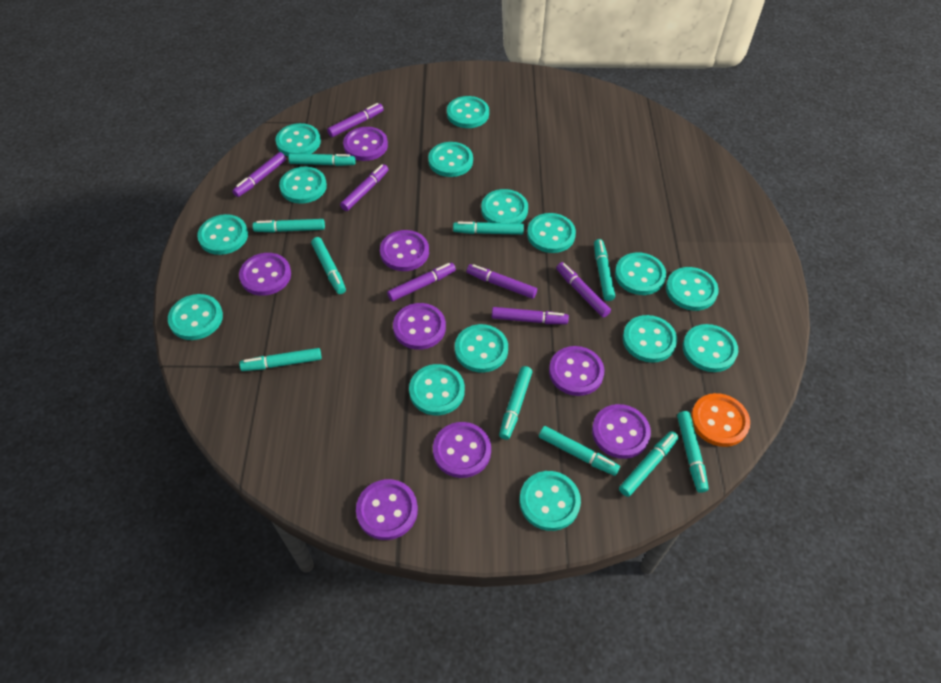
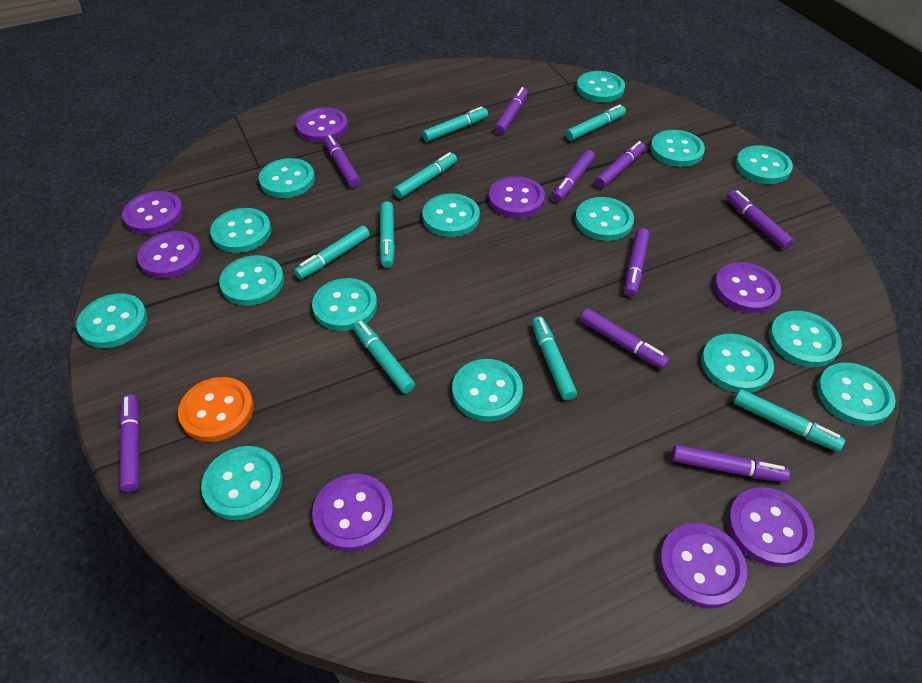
purple marker: [232,152,286,197] [327,103,384,137] [340,164,388,211] [387,263,456,301] [467,264,537,299] [492,307,569,324] [556,262,611,318] = 7 -> [119,394,140,492] [324,135,361,187] [495,87,528,134] [552,150,595,202] [580,309,670,369] [595,141,645,188] [624,228,650,297] [672,445,790,482] [727,190,794,249] = 9
turquoise marker: [239,348,322,371] [252,219,325,233] [288,153,356,166] [311,237,346,294] [453,222,524,235] [499,366,532,440] [539,426,620,476] [594,239,615,301] [619,431,678,497] [677,411,709,493] = 10 -> [294,226,370,279] [353,320,415,394] [379,201,395,268] [394,152,457,199] [422,106,488,142] [532,316,577,400] [566,105,626,141] [733,389,845,452] = 8

